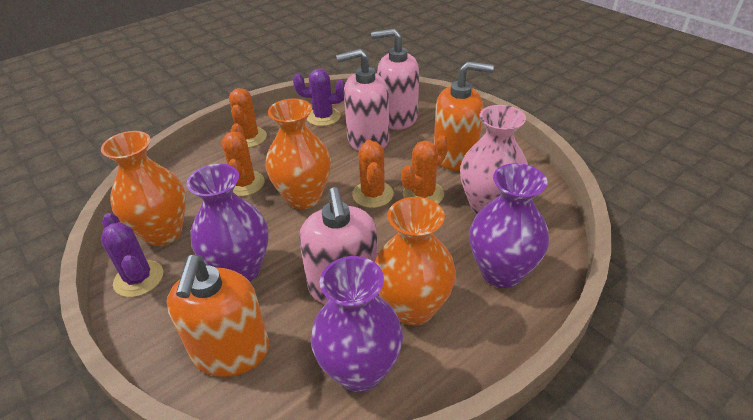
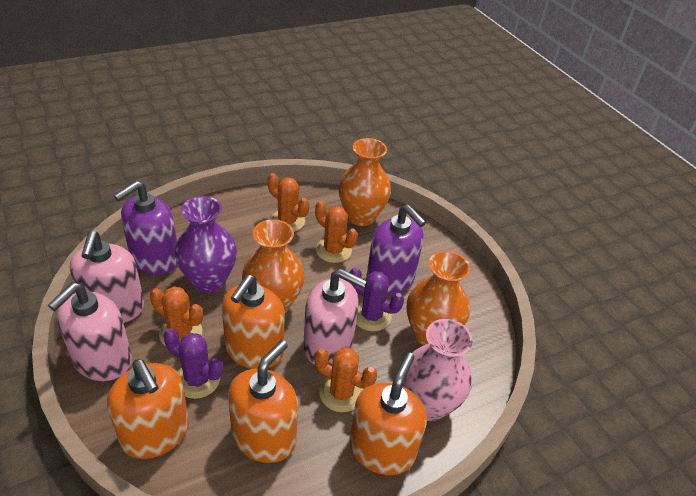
orange soap dispenser: [167,255,269,377] [434,61,494,171] = 2 -> [107,359,189,459] [222,275,285,369] [228,340,298,463] [349,352,427,475] = 4
purple soap dispenser: none = 0 -> [113,181,177,275] [366,204,426,295] = 2
purple vase: [187,164,269,282] [311,256,403,392] [469,163,549,288] = 3 -> [175,196,237,293] = 1

